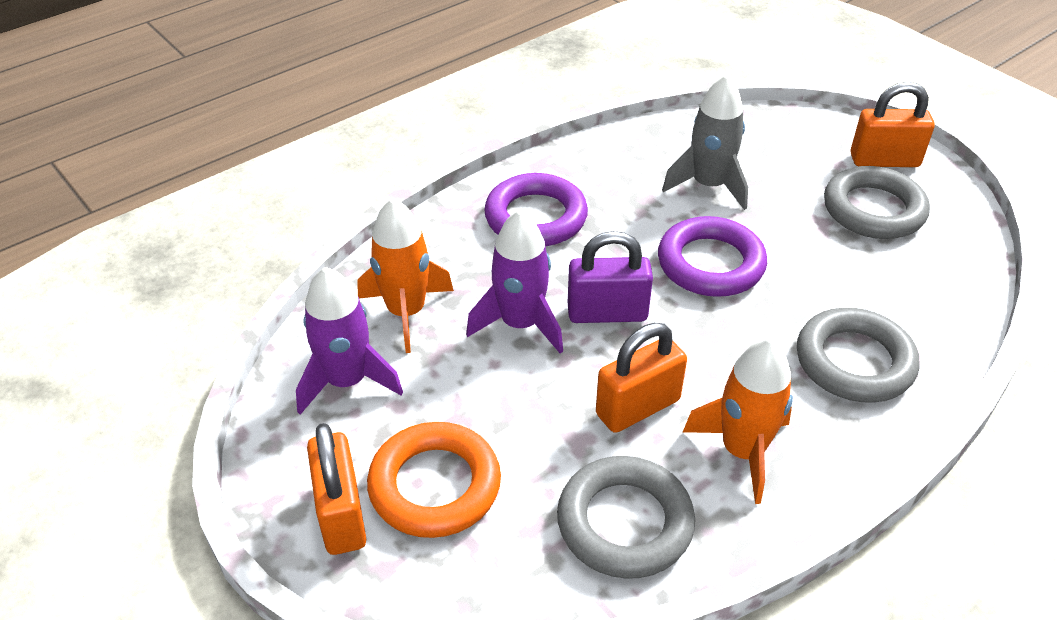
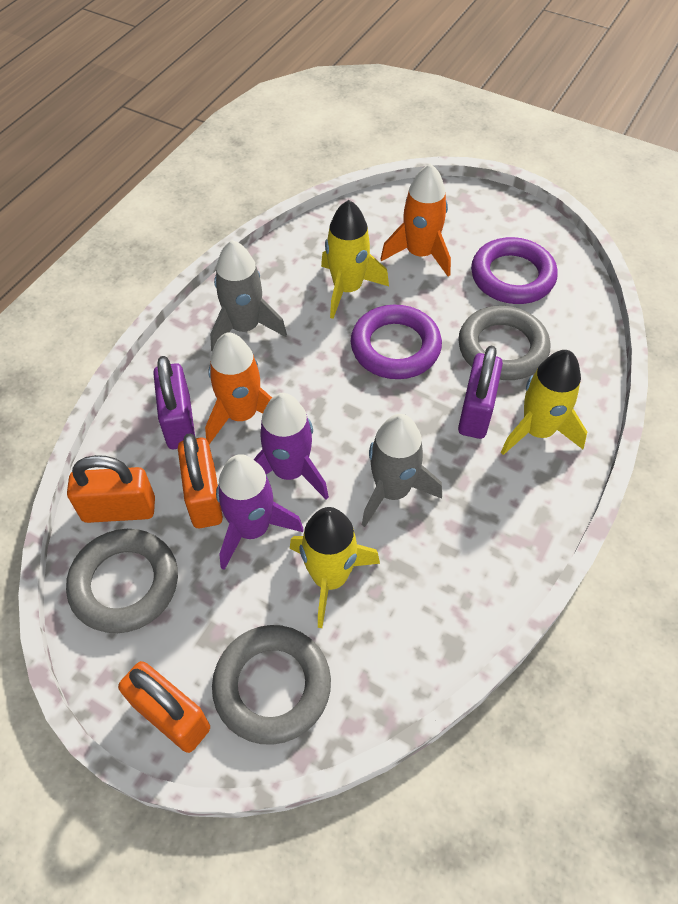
grey rocket: [662,74,748,210] = 1 -> [210,240,287,351] [362,414,442,527] = 2
orange ring: [367,422,501,538] = 1 -> none = 0
purple padlock: [568,231,653,323] = 1 -> [153,356,195,449] [458,346,503,439] = 2
yellow rocket: none = 0 -> [290,507,380,628] [321,200,389,319] [501,350,587,455] = 3

